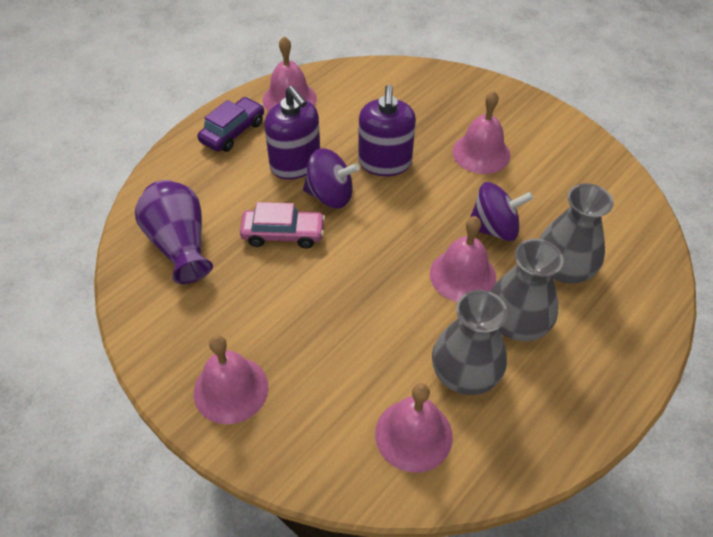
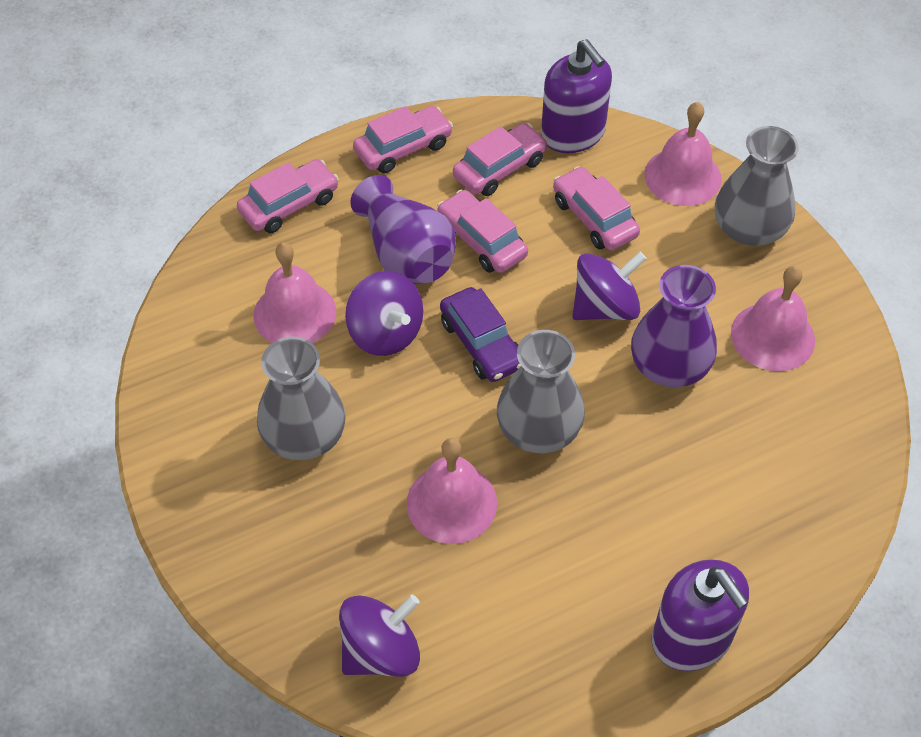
pink bell: [194,335,268,424] [263,36,317,111] [375,383,453,473] [430,216,496,302] [452,91,510,174] = 5 -> [253,242,336,343] [407,438,497,544] [644,102,722,206] [731,266,815,371] = 4
pink car: [240,202,325,248] = 1 -> [237,159,339,233] [353,106,453,173] [437,190,528,273] [453,123,548,196] [553,166,640,251] = 5
purple spinning top: [303,148,359,208] [470,182,533,241] = 2 -> [339,594,420,677] [345,271,423,356] [572,252,647,320] = 3
purple vase: [135,180,213,284] = 1 -> [350,175,456,284] [631,265,717,387] = 2

